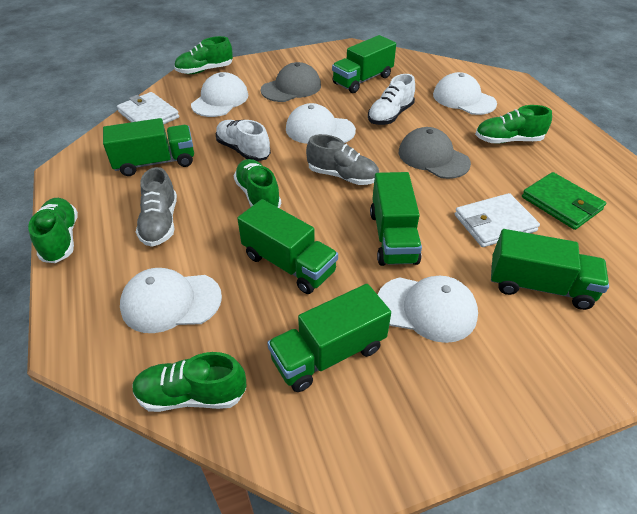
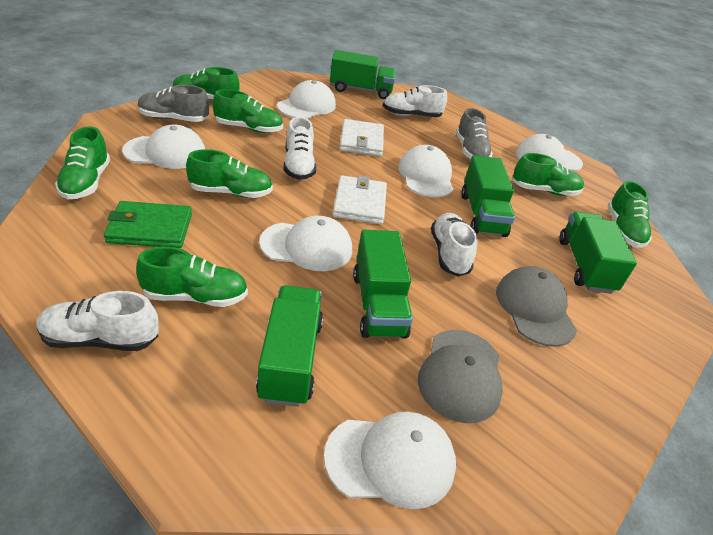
green shoe: [28,198,78,263] [132,352,246,412] [174,36,233,74] [234,159,281,208] [475,105,552,144] = 5 -> [55,127,110,199] [136,247,248,307] [173,67,240,99] [186,149,273,198] [213,89,283,133] [512,153,584,196] [608,181,652,248] = 7
green truck: [103,118,194,176] [237,199,338,294] [267,284,391,392] [332,35,396,93] [370,172,422,266] [491,229,609,310] = 6 -> [256,285,323,407] [330,50,396,99] [353,230,413,339] [461,155,515,237] [559,212,637,294] = 5
white cap: [120,268,222,333] [191,72,248,117] [286,103,356,144] [378,276,478,343] [433,72,497,115] = 5 -> [122,125,205,169] [259,216,352,271] [277,80,336,119] [324,411,456,509] [398,145,453,197] [516,134,583,172] = 6
white shoe: [215,120,271,161] [368,74,415,125] = 2 -> [36,291,159,351] [284,117,316,180] [383,85,447,117] [431,213,478,277] = 4

